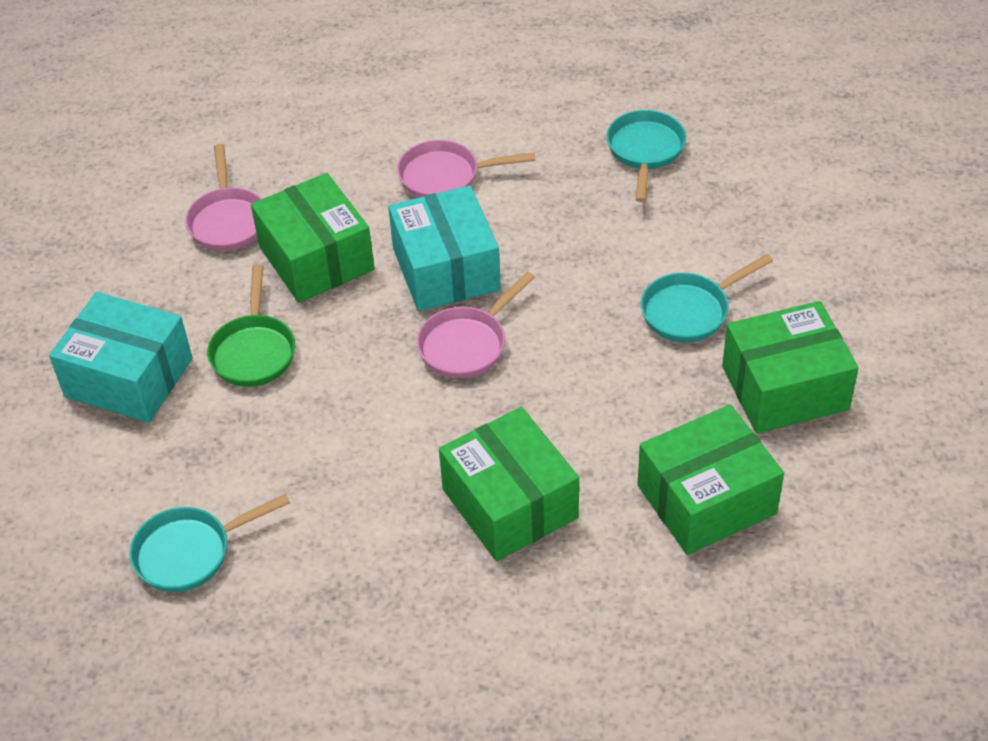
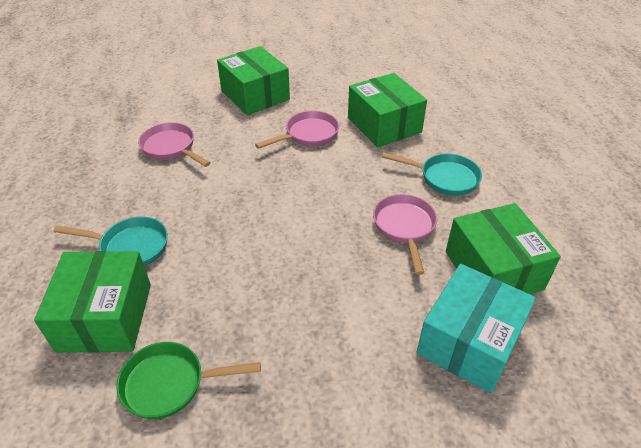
turquoise box: [49,292,192,423] [388,185,501,311] = 2 -> [416,264,536,393] = 1
turquoise pan: [129,494,290,592] [607,110,686,202] [641,254,773,342] = 3 -> [54,217,168,266] [382,152,482,196] = 2

